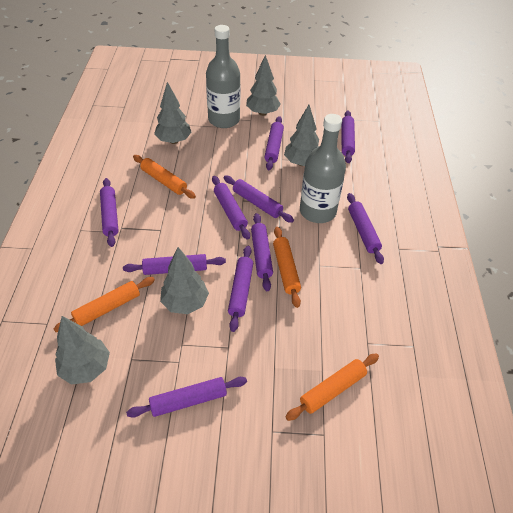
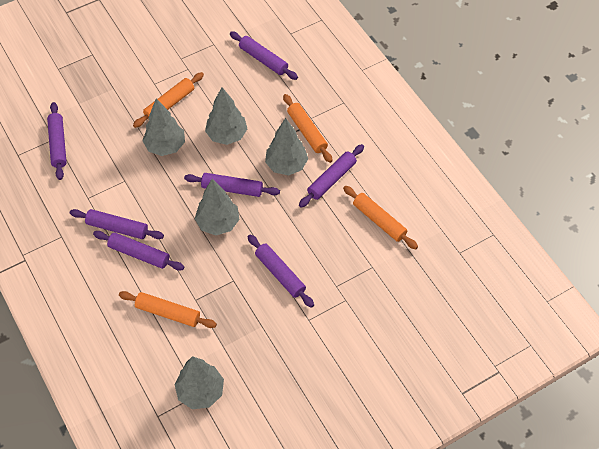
grey bottle: [206,25,240,128] [300,114,346,223] = 2 -> none = 0
purple rolling pin: [100,178,118,247] [123,254,226,275] [126,377,247,418] [212,176,250,240] [224,176,294,223] [228,246,253,332] [251,213,273,291] [264,116,284,170] [342,110,355,163] [347,193,384,264] = 10 -> [47,102,67,180] [70,209,164,239] [93,231,184,271] [184,173,280,197] [230,31,298,80] [248,235,314,308] [299,144,364,208] = 7

